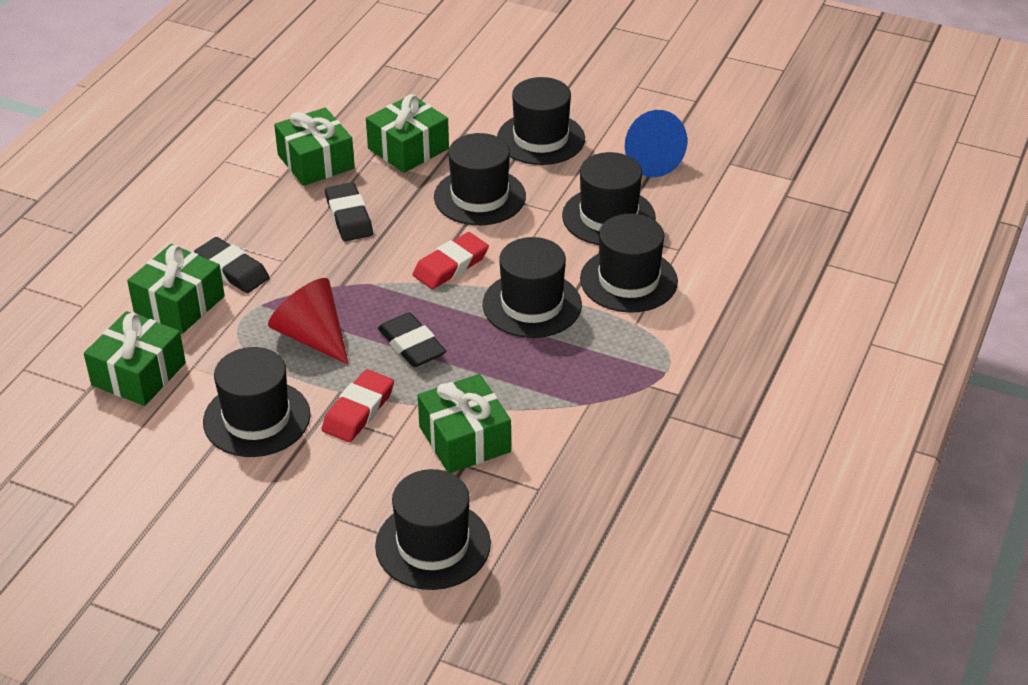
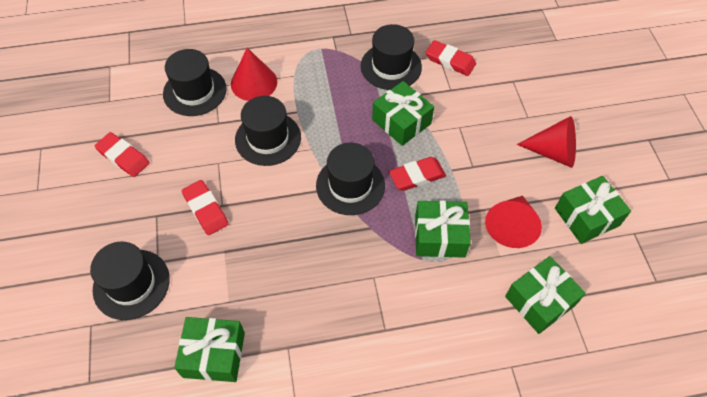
black eraser: [194,237,270,293] [325,182,373,241] [378,312,446,367] = 3 -> none = 0
black hat: [203,347,311,457] [375,469,491,590] [434,133,526,225] [483,237,582,338] [497,77,585,165] [562,152,656,245] [580,214,678,313] = 7 -> [90,242,170,320] [163,49,227,116] [235,96,301,166] [316,143,385,215] [361,24,422,90] = 5
blue cone: [625,110,687,177] = 1 -> none = 0
red cone: [268,278,349,365] = 1 -> [231,48,277,101] [485,196,542,248] [517,116,576,168] = 3
red eraser: [322,369,394,442] [413,232,489,289] = 2 -> [95,132,150,177] [182,180,228,235] [389,157,446,191] [426,40,476,76] = 4

